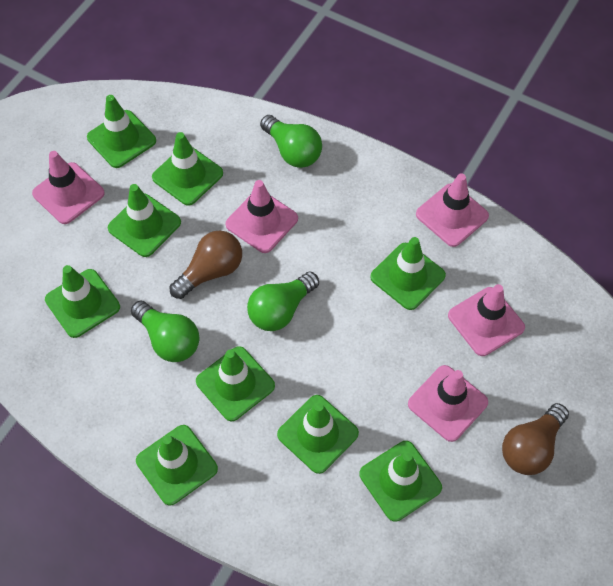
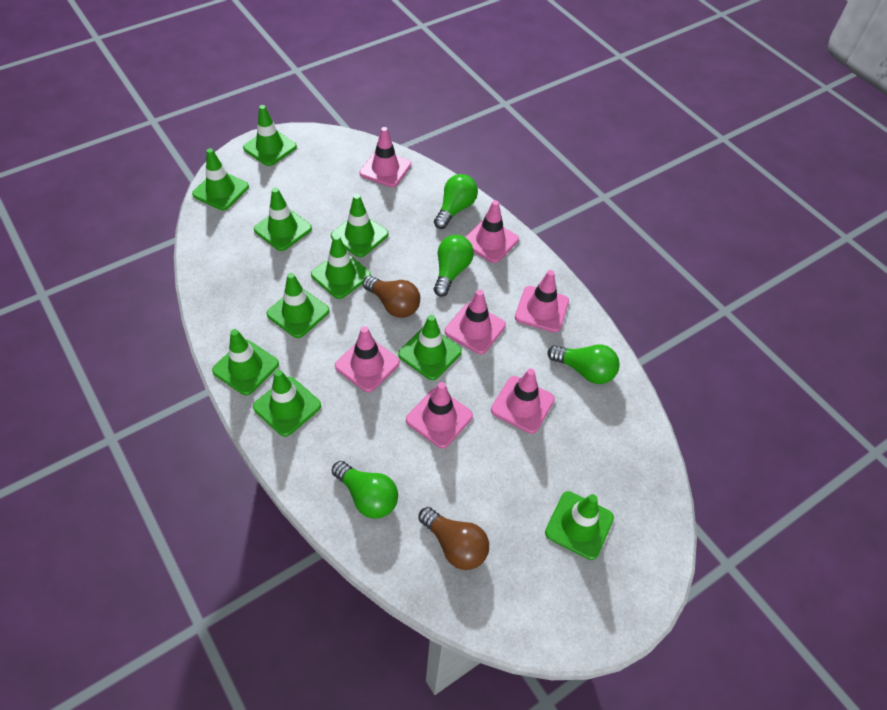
green light bulb: [131,300,199,362] [247,272,319,331] [260,115,322,168] = 3 -> [332,461,398,519] [434,174,478,229] [434,235,474,297] [547,344,620,384] = 4
green traffic cone: [45,265,120,338] [87,95,156,168] [108,184,181,257] [136,425,218,505] [152,132,223,206] [196,346,275,421] [277,395,359,474] [359,441,442,522] [370,237,446,310] = 9 -> [192,148,249,210] [212,329,279,395] [243,105,297,166] [253,370,321,437] [254,188,312,251] [267,273,329,338] [311,235,371,299] [331,194,389,257] [398,315,462,380] [545,491,614,560] = 10
pink traffic cone: [32,151,105,224] [226,180,298,253] [408,365,488,442] [416,173,489,247] [448,284,525,356] = 5 -> [335,326,400,392] [359,127,411,188] [406,382,473,448] [445,290,506,354] [465,200,519,263] [491,368,555,434] [515,270,569,333] = 7

